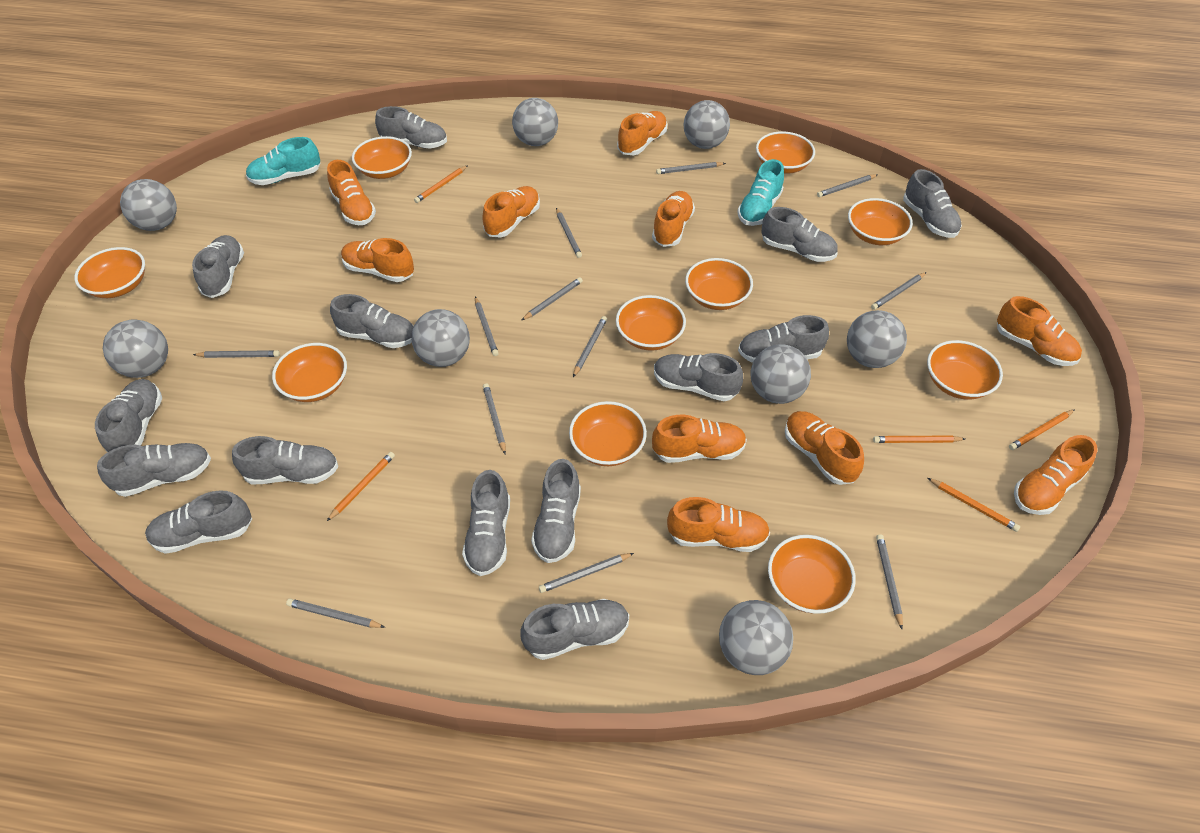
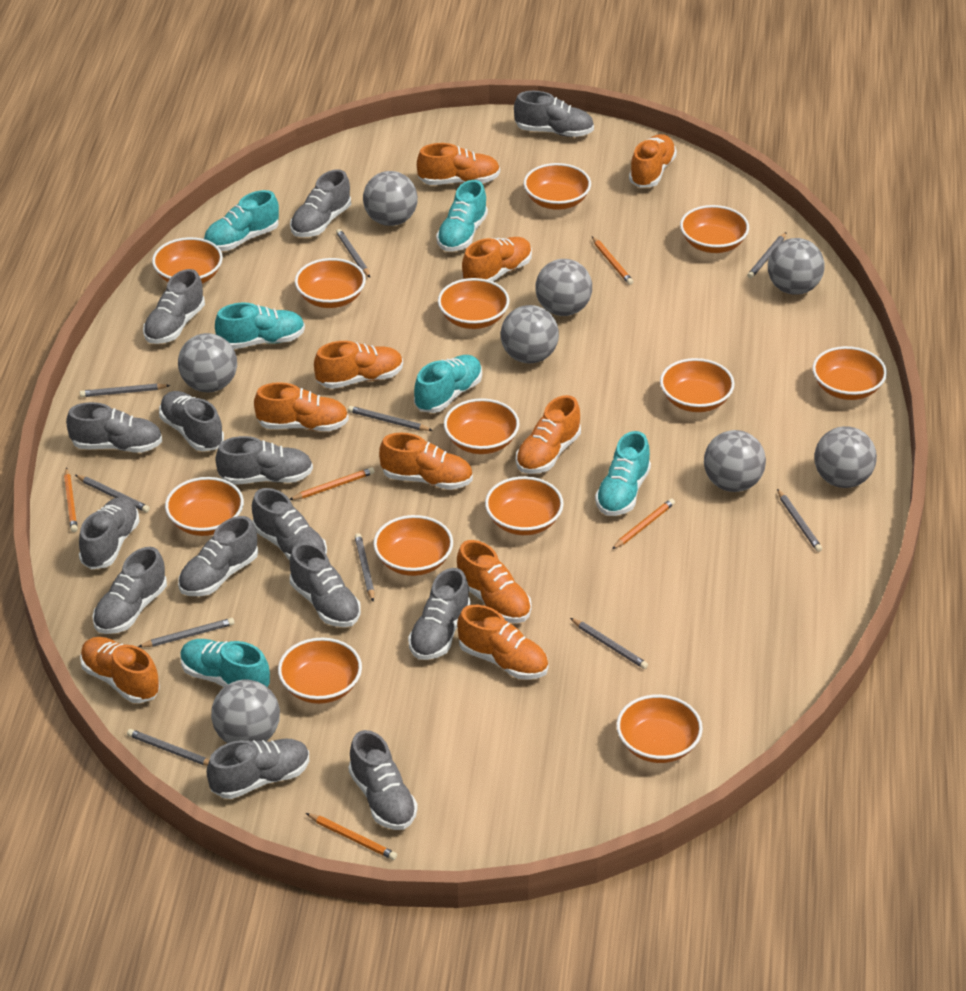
grey pencil: [193,350,280,358] [286,599,385,628] [475,297,499,356] [483,384,506,454] [522,277,583,320] [539,553,634,593] [556,208,582,258] [573,316,607,377] [656,162,726,174] [817,174,877,197] [871,272,927,310] [876,534,903,629] = 12 -> [75,475,150,512] [80,384,170,397] [127,729,209,766] [138,618,235,647] [336,229,370,277] [348,406,433,431] [355,533,374,601] [570,618,648,669] [747,232,787,279] [777,489,822,552] = 10
orange bowl: [74,247,145,298] [272,343,347,402] [352,136,412,179] [569,401,647,466] [616,295,686,351] [685,258,753,310] [756,131,815,174] [768,535,856,614] [848,198,913,245] [927,340,1003,400] = 10 -> [152,237,223,284] [165,477,244,536] [278,638,362,704] [295,258,366,308] [373,515,453,576] [438,278,510,329] [444,398,520,454] [485,476,564,535] [524,163,591,210] [616,695,703,763] [660,358,735,412] [680,205,749,253] [812,346,887,400] = 13
turquoise shoe: [246,137,320,185] [737,159,784,226] = 2 -> [180,639,270,687] [203,190,279,251] [215,303,305,349] [414,355,482,413] [436,180,488,252] [595,431,651,516] = 6

